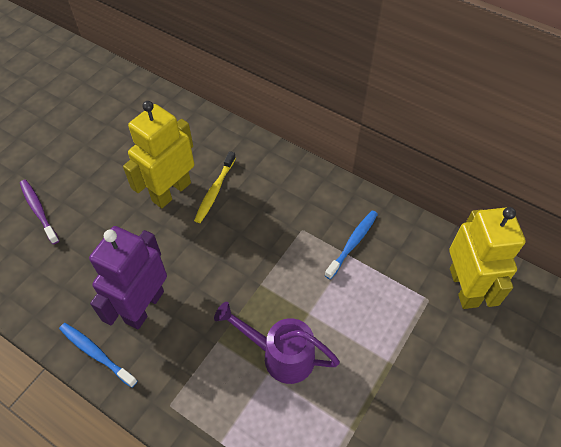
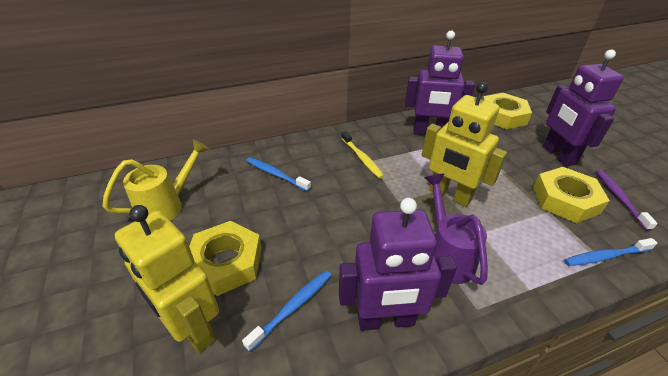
blue toothbrush: [59,323,138,388] [324,210,378,280] = 2 -> [242,270,332,352] [246,157,311,191] [564,238,657,266] = 3
purple robot: [89,226,167,329] = 1 -> [339,198,457,331] [405,30,475,135] [543,50,624,167] = 3
yellow nut: none = 0 -> [189,221,262,296] [483,93,532,129] [533,167,610,223] = 3
yellow watering can: none = 0 -> [103,139,209,221] = 1

